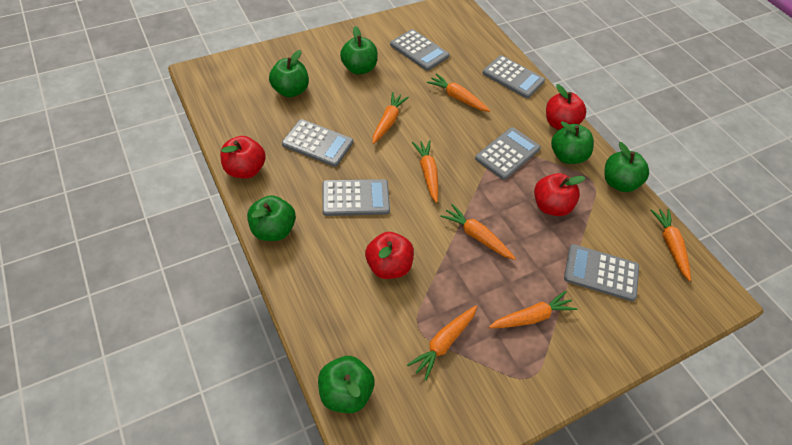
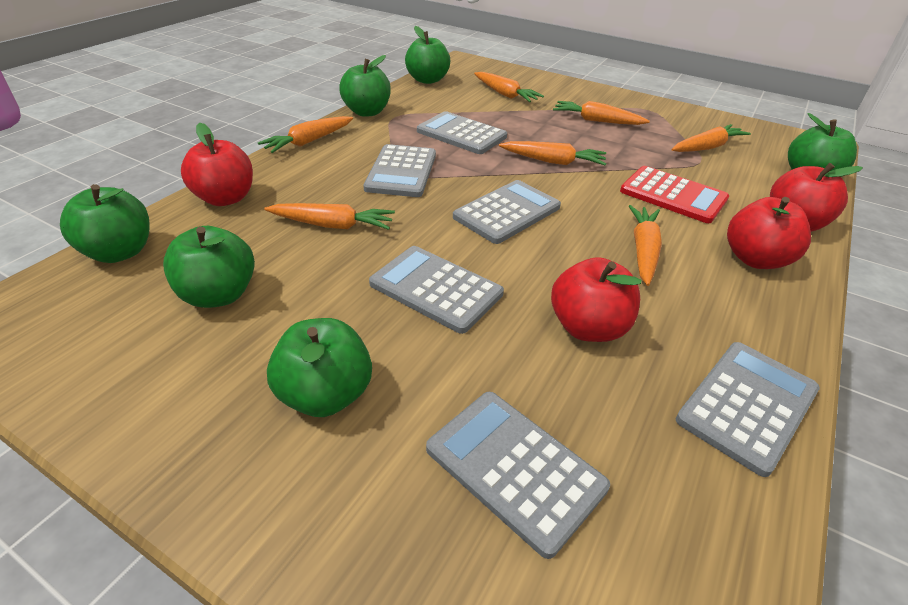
red calculator: none = 0 -> [620,166,729,223] = 1

